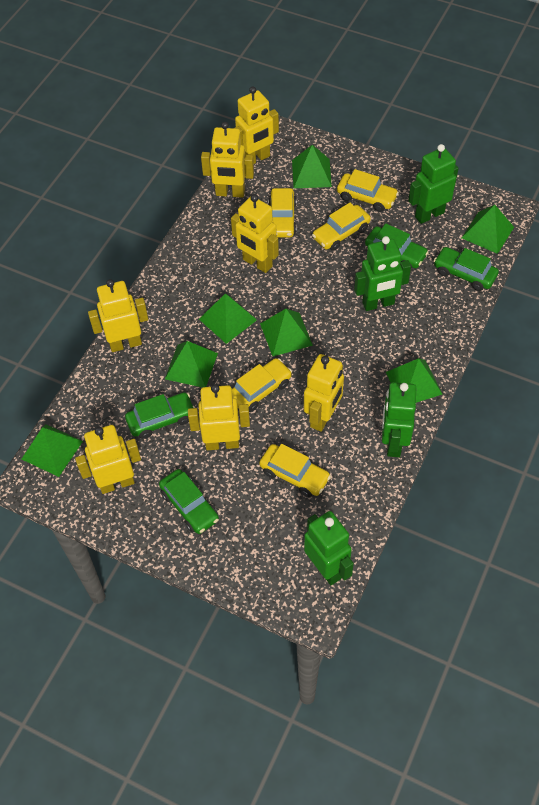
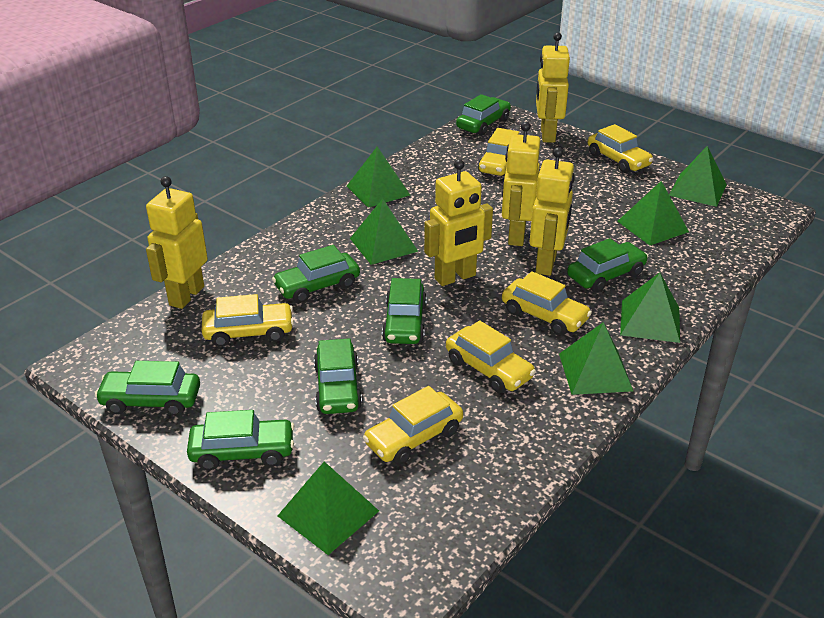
green car: [125,392,195,439] [159,469,219,534] [365,223,429,269] [434,247,499,291] = 4 -> [95,361,200,416] [187,410,294,470] [272,245,360,303] [314,338,362,414] [382,278,427,344] [456,94,511,136] [567,238,648,292] = 7
green robot: [304,511,354,585] [354,236,411,311] [382,382,416,457] [408,144,459,224] = 4 -> none = 0
yellow car: [232,358,292,412] [259,444,331,497] [269,188,296,238] [312,203,371,251] [337,169,399,212] = 5 -> [202,294,294,347] [363,386,463,465] [446,320,536,393] [478,128,519,176] [502,271,592,335] [588,124,653,173] = 6
yellow robot: [75,425,141,494] [88,279,148,352] [188,384,250,450] [201,122,254,198] [231,194,279,273] [235,86,279,164] [304,354,344,432] = 7 -> [146,176,208,309] [424,159,493,286] [502,122,540,246] [530,147,575,276] [536,32,570,143] = 5

